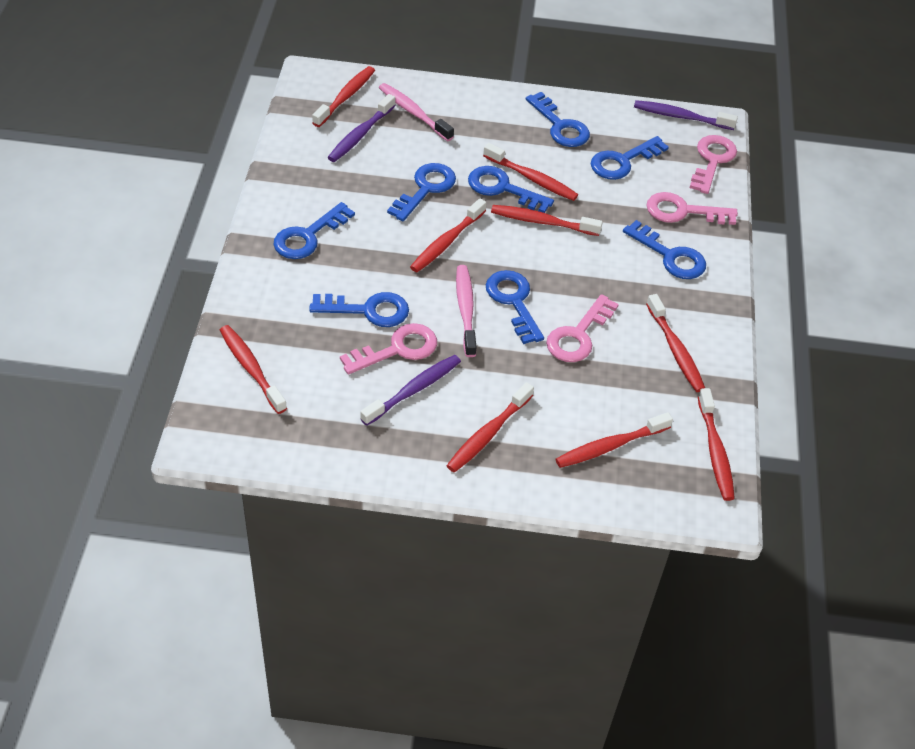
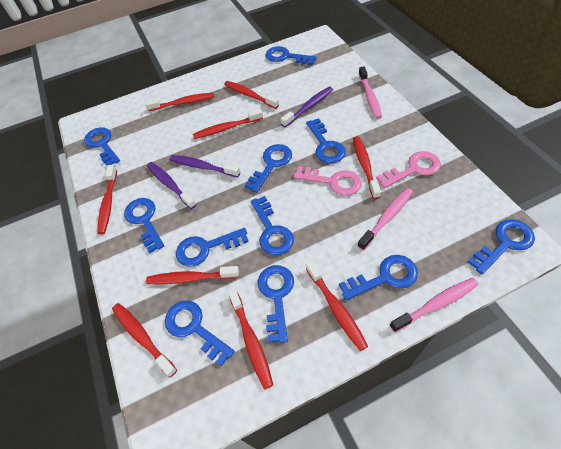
blue key: [274,202,355,259] [309,292,409,327] [387,163,456,221] [468,166,554,213] [486,270,544,344] [526,92,590,147] [591,136,669,180] [623,220,706,279] = 8 -> [84,127,120,166] [124,198,164,253] [165,300,235,366] [176,228,249,267] [245,144,292,193] [251,196,294,255] [258,265,294,343] [266,46,317,65] [306,118,346,163] [339,255,418,300] [468,219,535,274] = 11
pink key: [340,323,437,375] [546,294,619,362] [646,192,738,225] [690,135,737,194] = 4 -> [293,166,362,196] [376,151,441,188] = 2
pink toothbrush: [379,83,454,141] [456,265,477,357] = 2 -> [357,188,413,251] [358,67,382,119] [390,278,479,333] = 3

